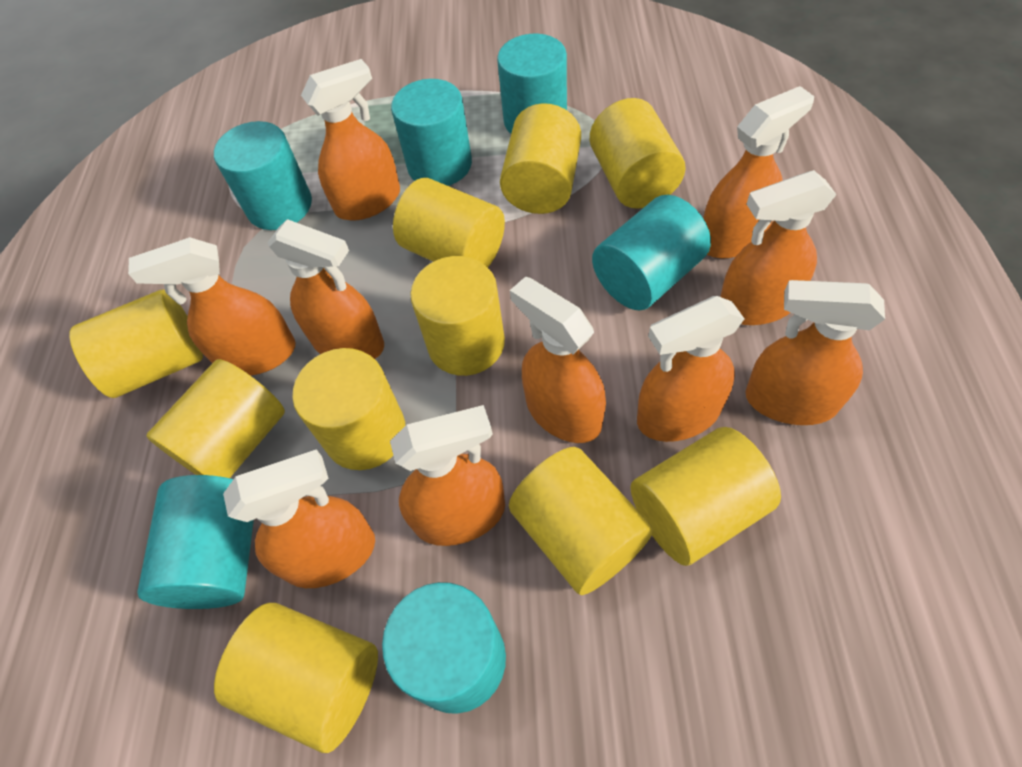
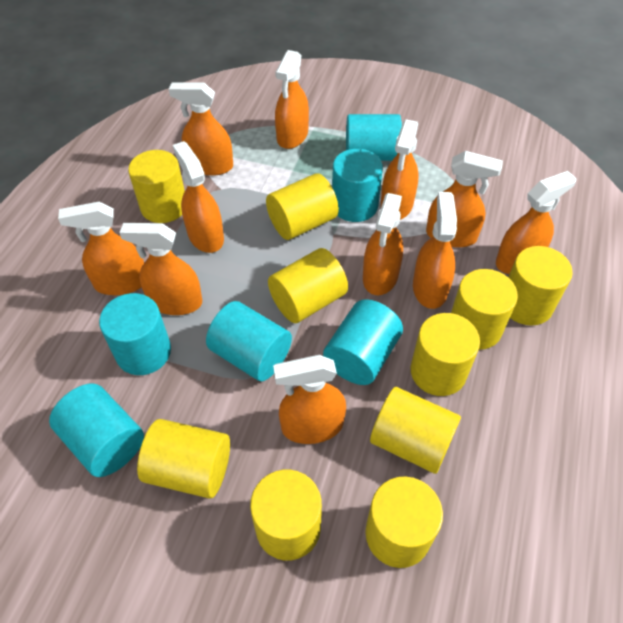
orange spray bottle: [128,237,296,376] [223,449,375,588] [267,219,384,359] [301,59,400,221] [390,405,505,546] [510,276,606,443] [637,296,744,442] [703,86,814,259] [720,170,837,325] [745,280,885,425] = 10 -> [58,202,144,295] [119,223,202,315] [168,82,233,176] [173,141,224,253] [273,355,346,444] [275,50,309,149] [363,193,403,295] [381,119,419,220] [413,192,457,309] [426,151,503,248] [496,171,577,274] = 11

